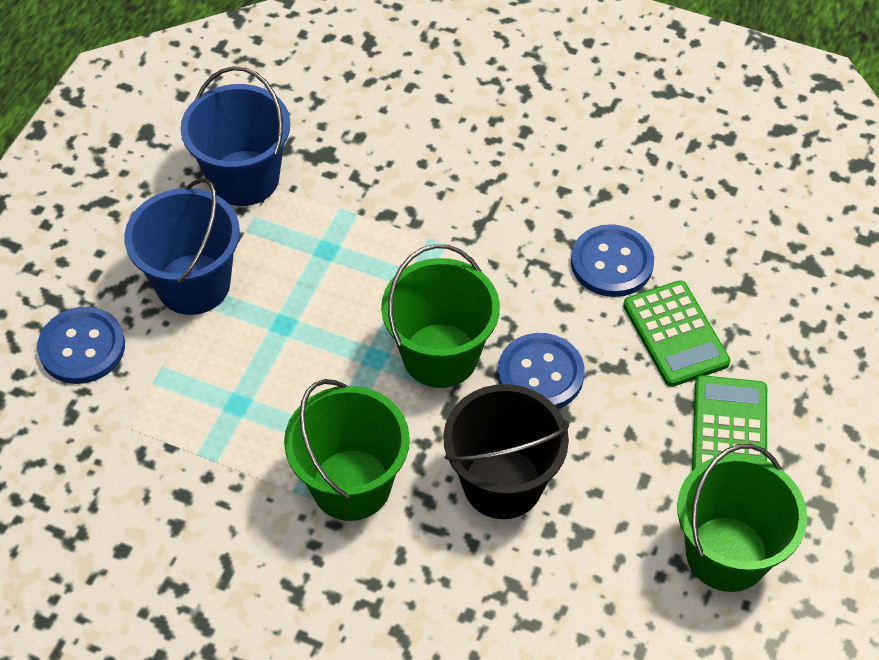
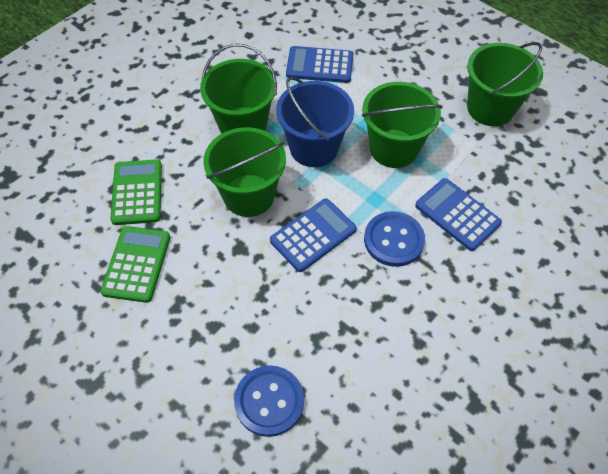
black bucket: [443,384,569,519] = 1 -> none = 0
blue bucket: [124,178,240,315] [181,66,290,206] = 2 -> [276,77,354,167] = 1
blue button: [37,307,125,384] [498,333,585,409] [571,224,654,297] = 3 -> [234,365,304,437] [364,211,425,267] = 2
blue calculator: none = 0 -> [270,199,357,272] [286,46,353,83] [415,178,502,251] = 3
green bucket: [284,379,410,521] [381,244,500,388] [677,444,807,592] = 3 -> [200,44,277,134] [203,127,286,217] [362,82,443,168] [467,42,543,126] = 4

